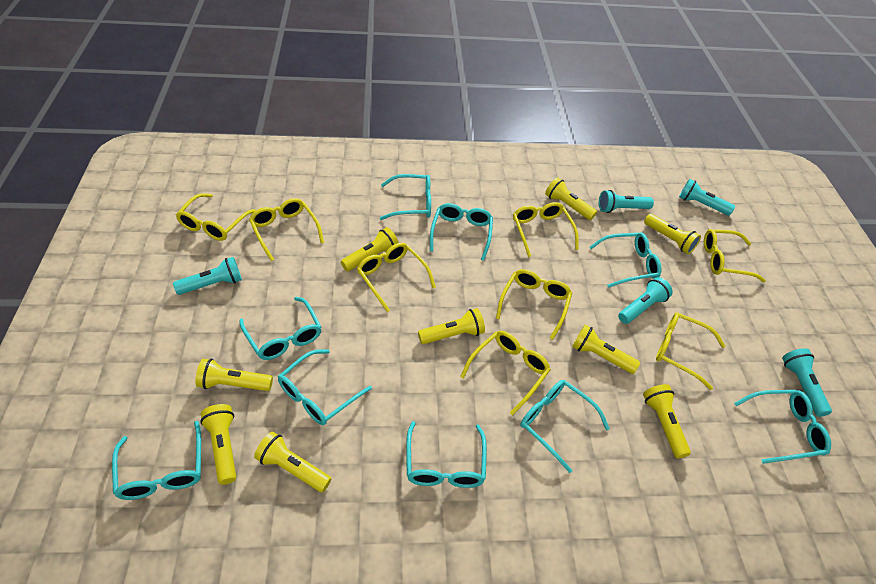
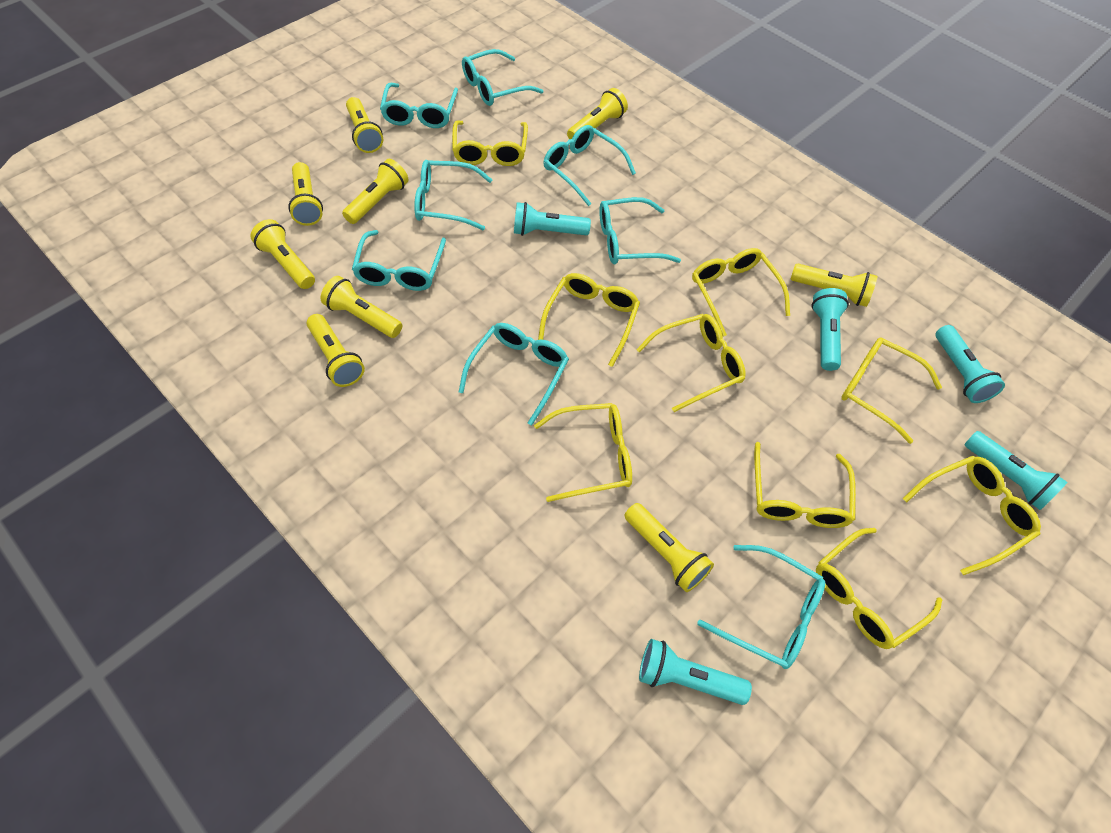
turquoise glasses: [112,421,201,500] [240,297,321,360] [278,349,372,425] [380,174,431,220] [406,421,487,488] [430,203,493,261] [520,380,610,473] [589,233,662,288] [734,390,831,464] = 9 -> [352,230,446,291] [380,83,458,128] [414,160,493,230] [459,323,569,426] [462,49,543,106] [543,125,636,206] [599,197,681,264] [697,545,825,669] = 8
yellow glasses: [176,193,256,241] [249,198,324,261] [357,243,436,312] [460,331,551,416] [496,269,572,340] [513,202,579,257] [656,312,725,390] [704,229,766,282] = 8 -> [452,121,528,166] [534,403,632,502] [538,273,640,367] [636,314,746,412] [692,248,790,337] [754,442,856,528] [816,528,942,649] [841,337,942,444] [902,456,1041,575] = 9

